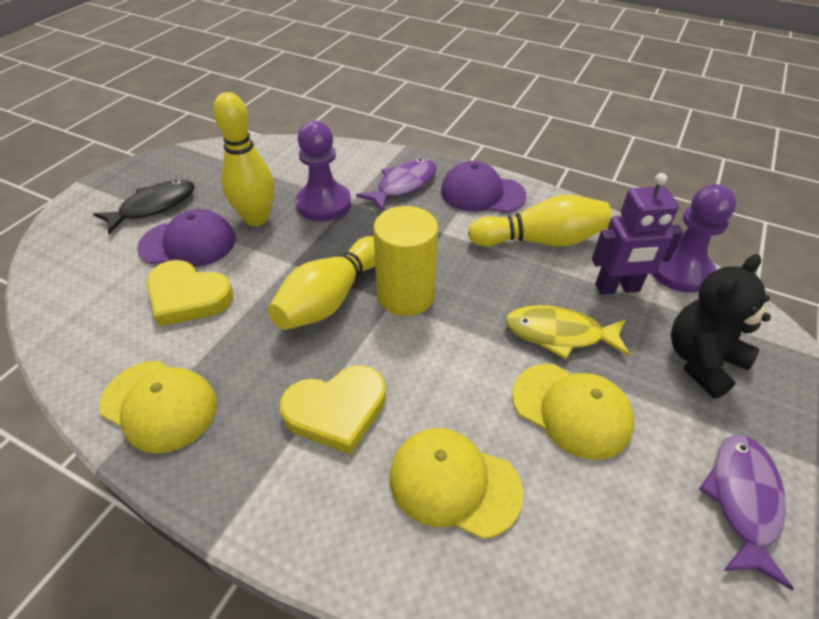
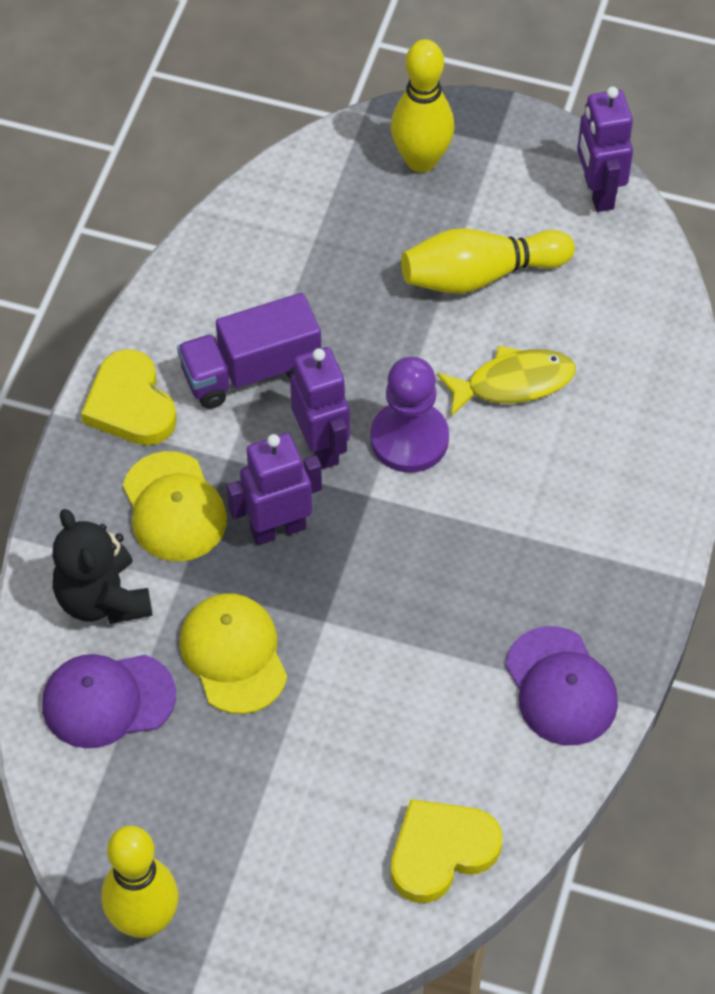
black fish: [93,180,195,234] = 1 -> none = 0
purple fish: [356,159,437,212] [699,435,794,590] = 2 -> none = 0
purple pawn: [296,121,351,221] [652,184,737,293] = 2 -> [370,357,449,473] = 1
purple robot: [592,173,683,295] = 1 -> [227,433,322,545] [290,347,350,469] [577,86,633,212] = 3
purple truck: none = 0 -> [177,293,321,409] = 1
yellow cap: [99,361,217,453] [389,428,523,539] [512,364,634,460] = 3 -> [123,451,227,561] [180,593,287,714] = 2
yellow cylinder: [373,206,438,316] = 1 -> none = 0

